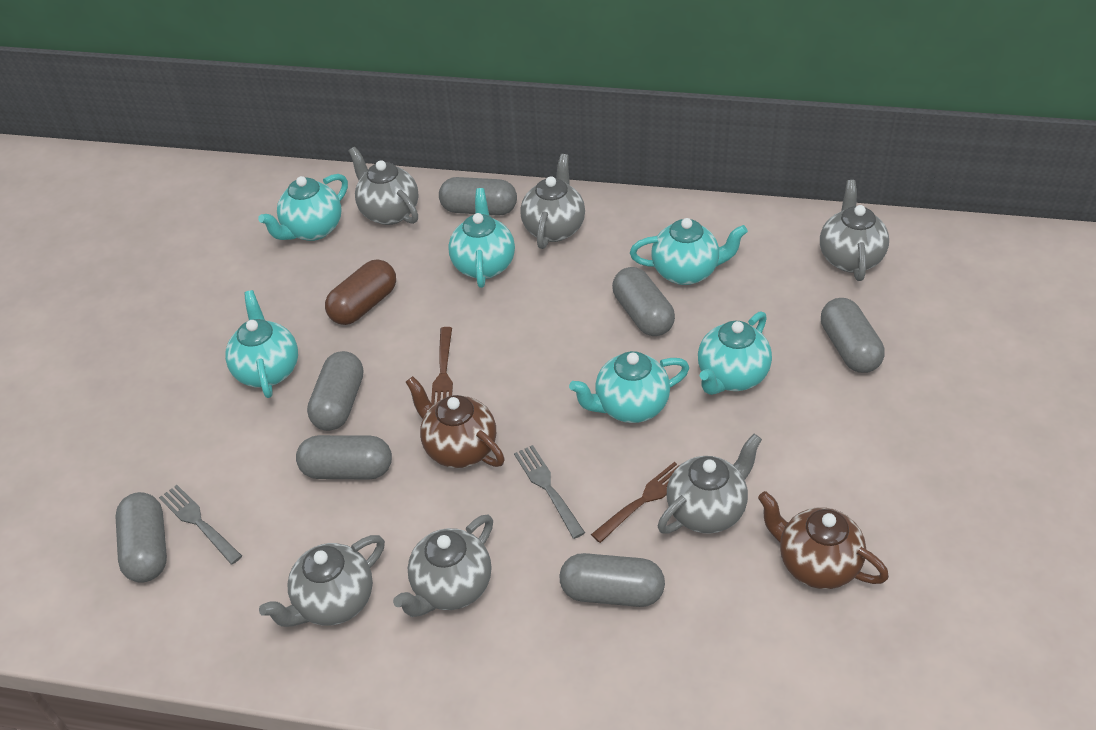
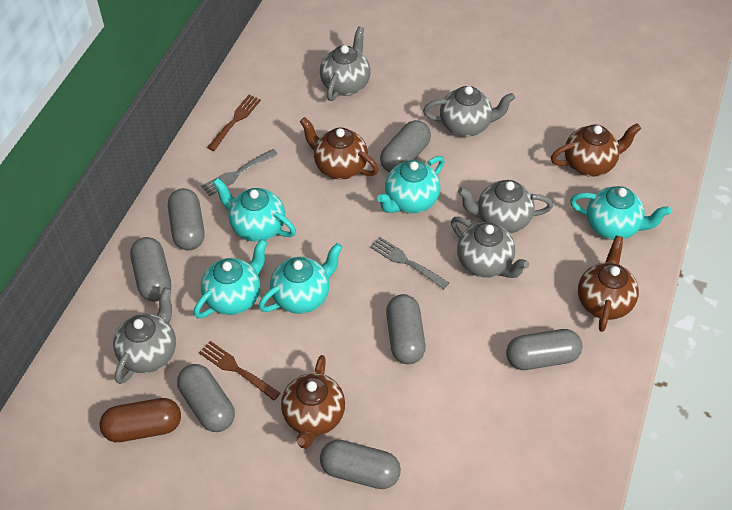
brown teapot: [406,376,505,468] [758,491,889,589] = 2 -> [281,355,345,449] [300,117,379,180] [551,123,641,177] [578,236,639,332] = 4
grey teapot: [259,535,385,627] [349,147,419,225] [393,515,493,617] [520,154,585,249] [658,434,762,534] [820,180,889,281] = 6 -> [113,287,176,384] [320,26,371,101] [423,86,515,137] [451,217,529,278] [458,180,553,233] = 5
turquoise teapot: [225,290,298,398] [258,174,348,241] [448,188,515,288] [569,351,689,423] [630,218,748,285] [698,311,772,395] = 6 -> [194,239,267,318] [212,178,296,242] [258,243,343,314] [377,156,445,213] [570,186,671,240] = 5

